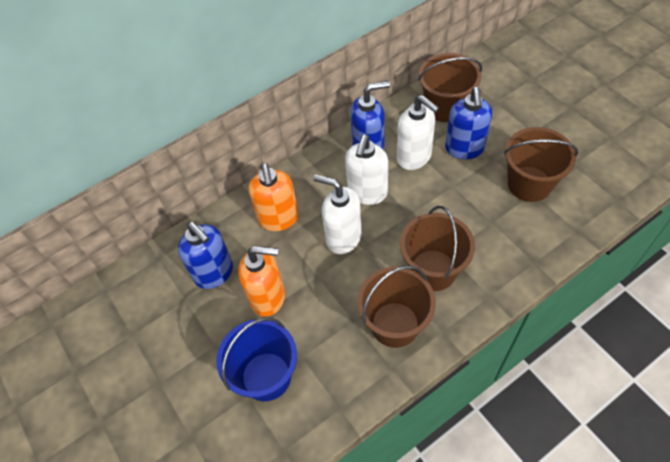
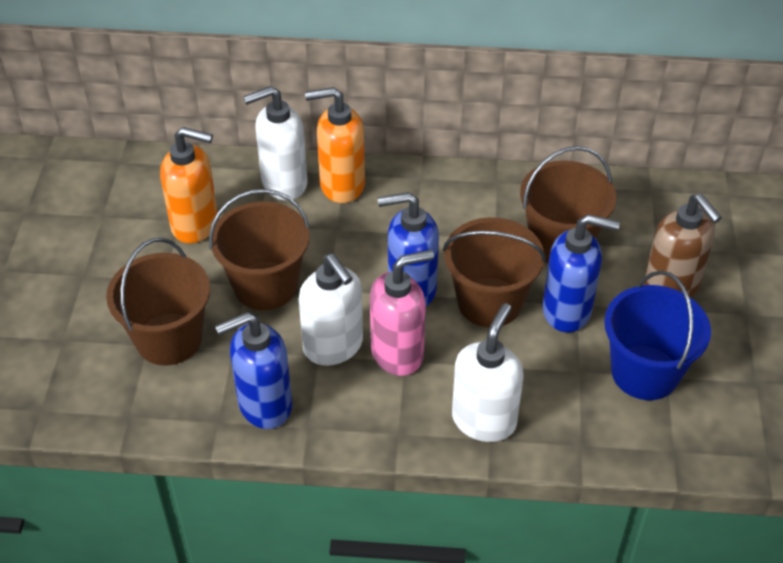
brown soap dispenser: none = 0 -> [643,193,722,298] = 1
pink soap dispenser: none = 0 -> [370,250,434,376] = 1

